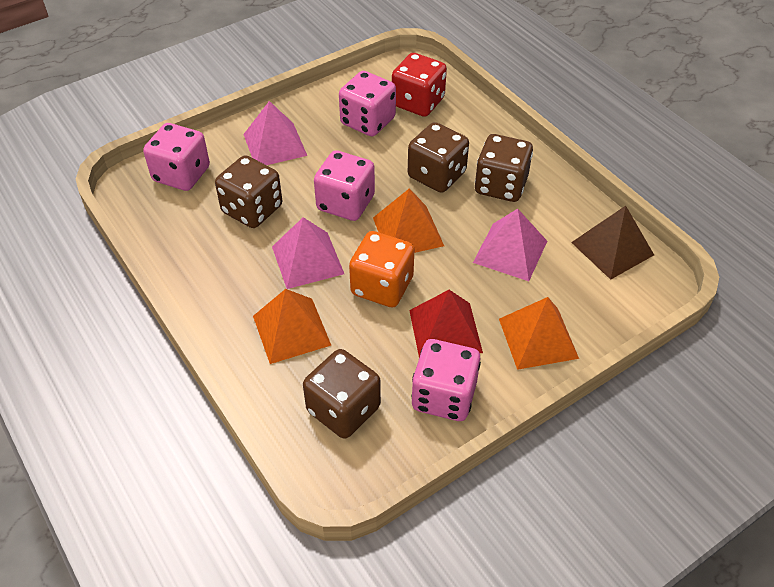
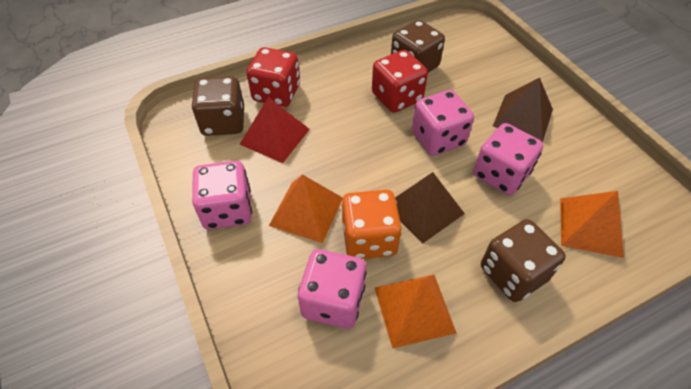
brown dice: [215,155,282,228] [303,349,381,439] [408,122,469,193] [475,134,533,202] = 4 -> [192,76,244,136] [391,20,445,73] [481,219,566,302] = 3
brown pyramid: [571,206,654,280] = 1 -> [395,172,465,244] [493,77,553,142] = 2
pink pyramid: [243,101,307,165] [272,217,344,289] [473,209,547,281] = 3 -> none = 0
red dice: [392,53,447,117] = 1 -> [247,47,300,107] [372,50,428,113] = 2

